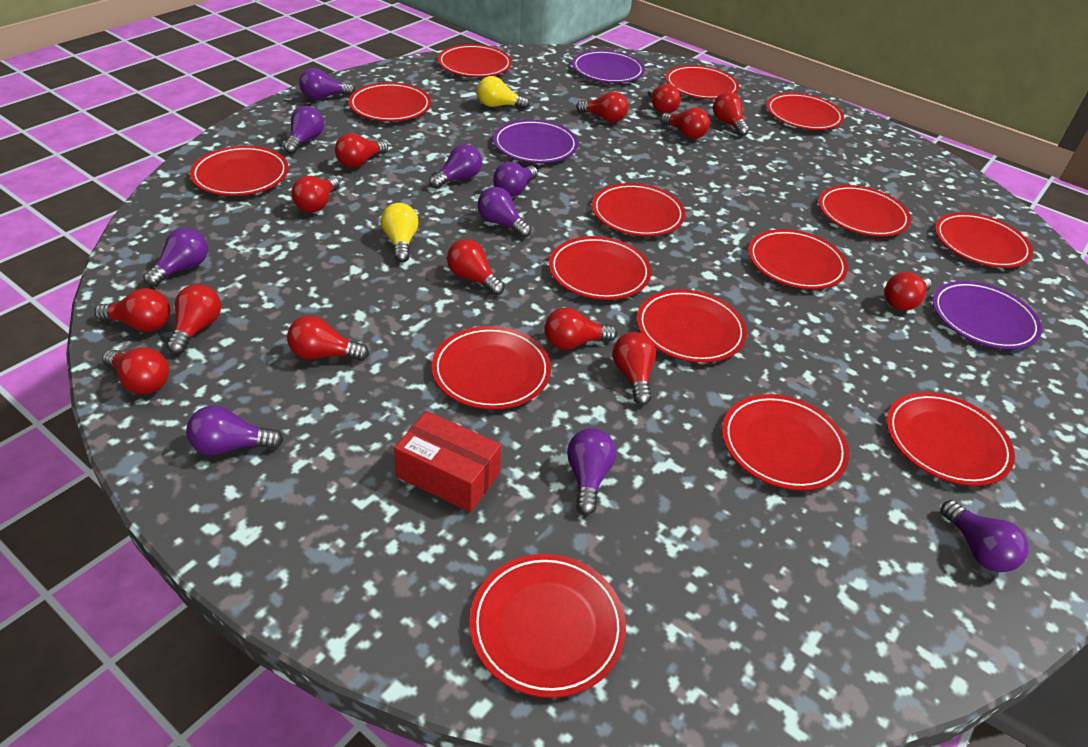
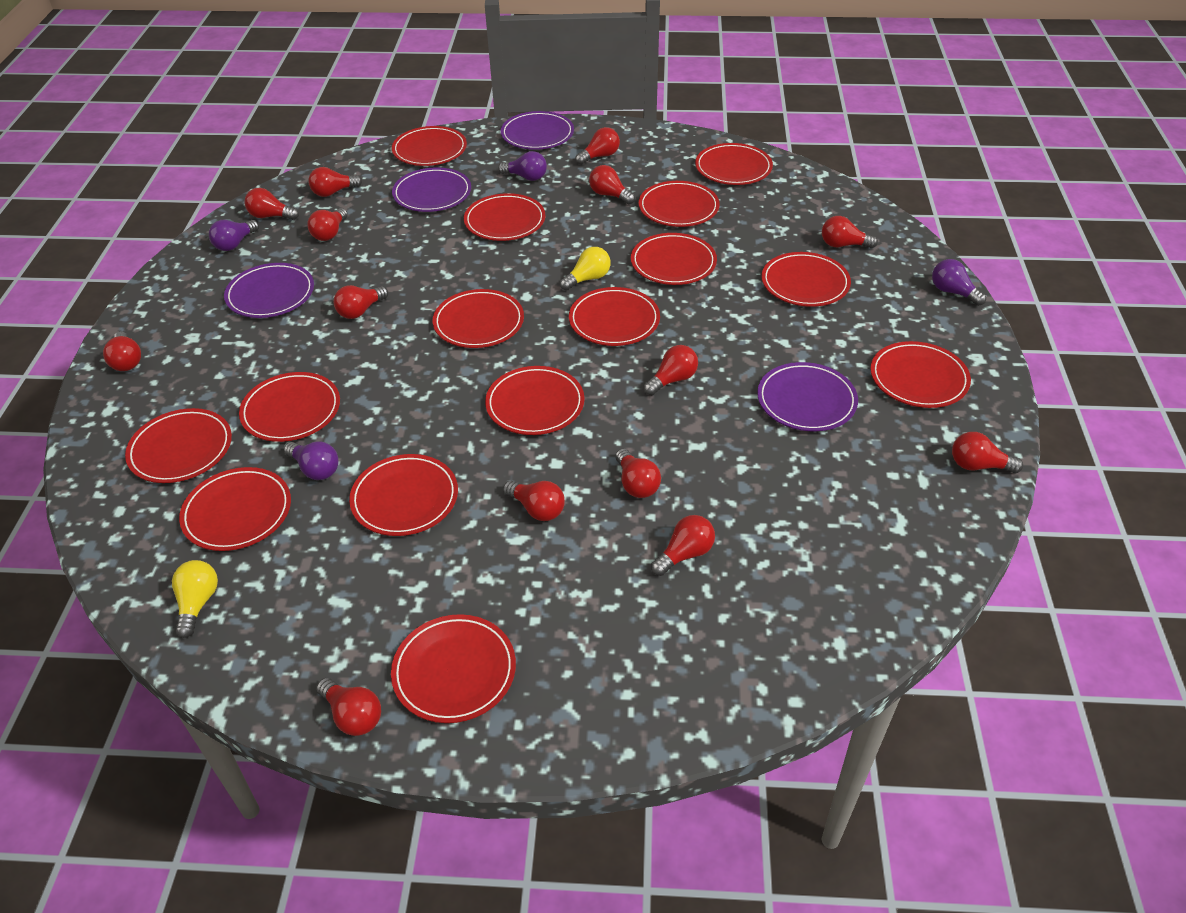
purple light bulb: [143,228,208,287] [186,405,284,455] [284,106,324,154] [299,68,355,100] [429,144,482,189] [477,187,531,238] [493,162,538,197] [567,428,616,515] [941,500,1029,572] = 9 -> [209,220,259,251] [284,441,339,480] [498,151,547,181] [932,259,986,306] = 4
purple plate: [493,120,578,163] [572,50,645,83] [932,281,1042,349] = 3 -> [224,263,314,318] [392,168,471,212] [501,111,574,150] [757,362,858,431] = 4
red box: [394,411,501,512] = 1 -> none = 0

